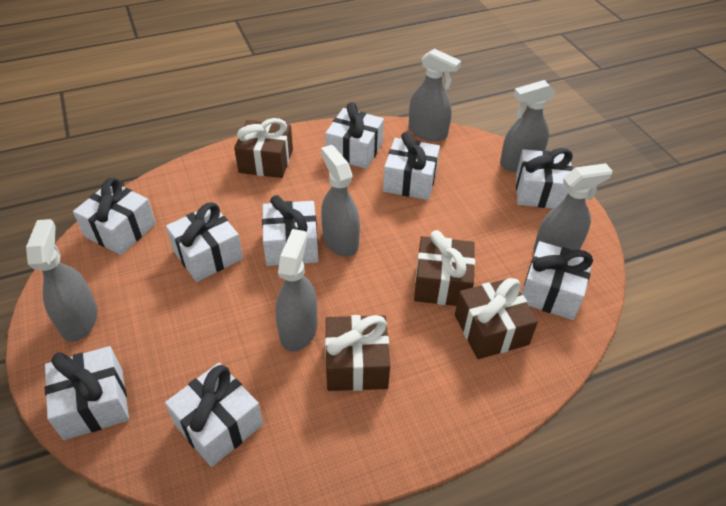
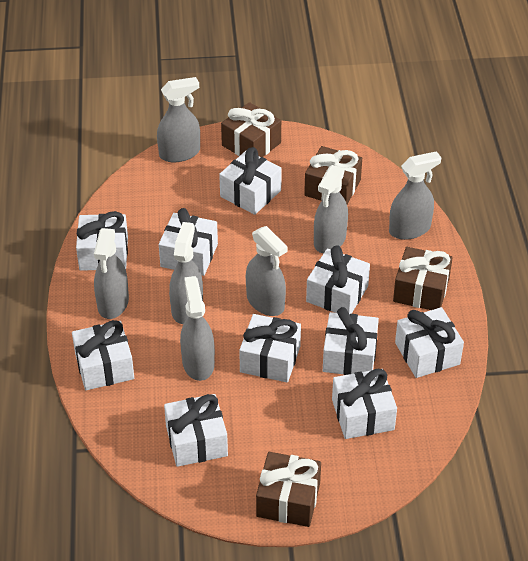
grey spray bottle: [26,219,98,342] [275,229,317,352] [321,145,360,257] [409,49,461,141] [500,80,555,172] [533,163,613,254] = 6 -> [94,228,129,319] [157,77,200,162] [169,222,203,324] [180,276,215,381] [246,226,287,316] [314,165,348,253] [389,151,442,240] = 7
white gift: [45,346,129,440] [73,178,156,255] [165,363,263,467] [166,203,243,282] [262,195,318,266] [325,102,384,169] [383,132,440,200] [516,148,573,208] [522,241,593,320] = 9 -> [72,320,134,390] [76,211,128,271] [159,208,218,276] [164,394,228,467] [219,147,282,215] [239,314,301,383] [306,245,370,314] [323,307,379,375] [332,369,397,439] [395,307,464,378] = 10

